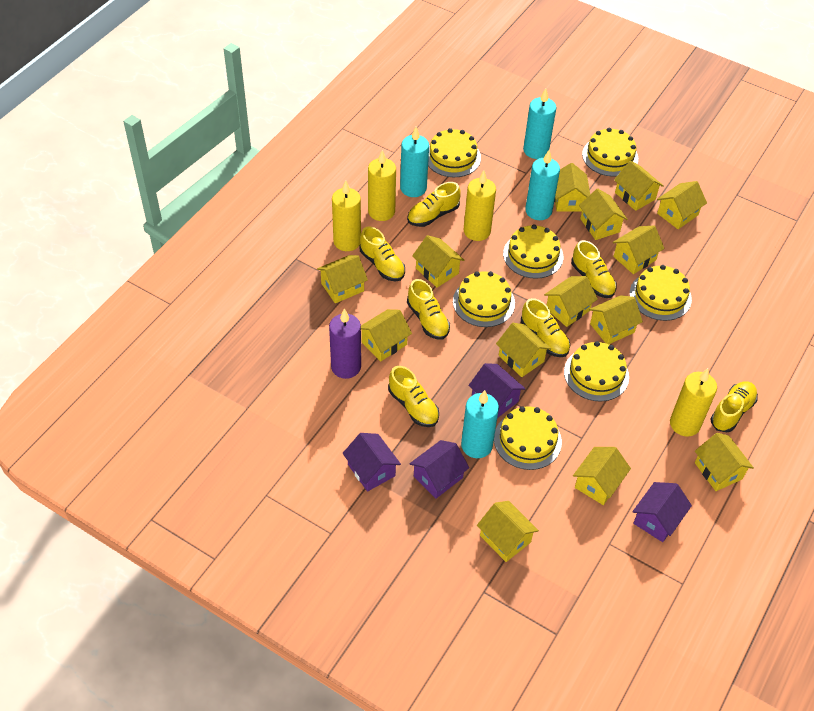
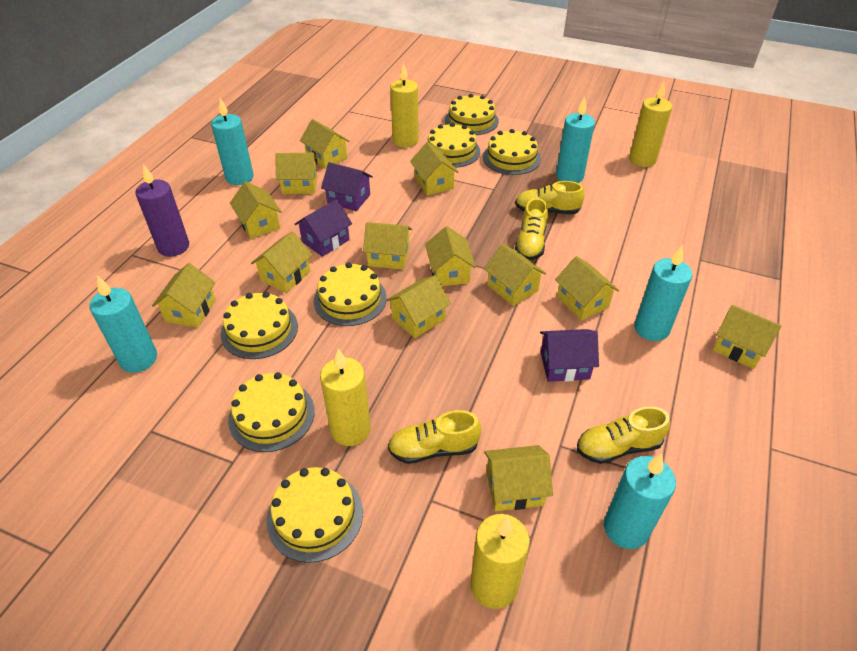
purple house: [342,433,401,492] [410,440,469,499] [468,363,526,418] [632,482,692,542] = 4 -> [294,199,352,257] [321,162,373,211] [540,329,599,382] = 3
turquoise candle: [400,127,429,197] [461,390,499,458] [523,88,556,159] [525,150,560,220] = 4 -> [89,276,157,373] [211,98,254,185] [556,96,595,183] [604,454,676,549] [634,246,692,341] = 5
yellow house: [317,255,368,303] [361,309,412,362] [412,235,464,287] [477,501,539,562] [496,323,551,377] [544,276,598,327] [554,163,590,212] [573,447,631,505] [579,189,628,240] [589,295,643,344] [613,226,664,274] [614,161,664,211] [657,181,707,229] [695,433,754,491] = 14 -> [152,263,216,328] [230,182,282,239] [251,231,313,293] [275,153,318,194] [300,119,350,169] [363,222,412,270] [386,275,451,338] [410,142,459,195] [425,226,476,286] [484,244,546,306] [484,445,553,511] [555,256,619,320] [713,305,782,369] = 13
yellow shoe: [360,227,405,281] [388,366,439,427] [407,182,461,227] [407,279,450,340] [521,298,570,357] [571,240,617,298] [710,381,758,432] = 7 -> [388,410,481,464] [515,181,585,214] [515,198,548,260] [577,406,670,464] = 4

